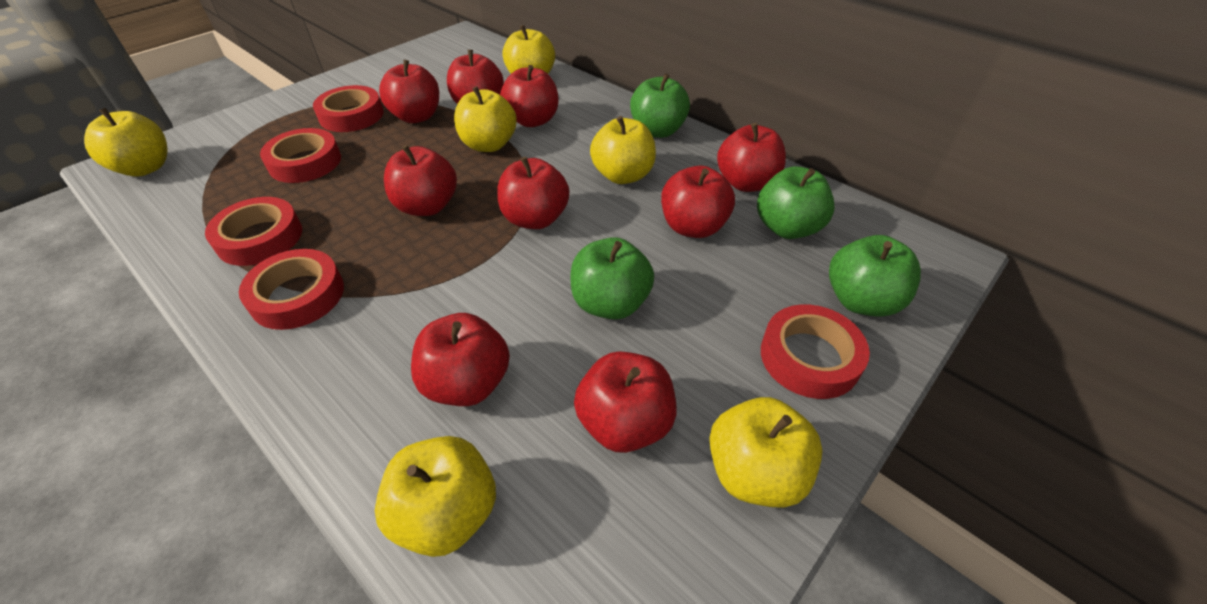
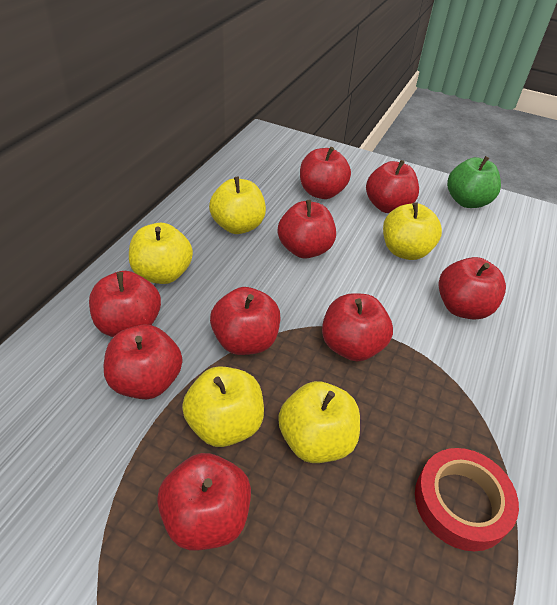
green apple: [571,237,654,319] [630,73,690,138] [757,166,835,239] [829,235,921,317] = 4 -> [447,156,501,208] = 1
red tape: [205,197,302,266] [239,249,344,330] [260,128,341,183] [313,85,383,132] [761,304,870,399] = 5 -> [415,448,519,551] = 1
yellow apple: [84,108,168,177] [375,436,496,557] [454,86,517,152] [502,25,555,74] [590,116,656,184] [709,397,823,508] = 6 -> [129,223,193,284] [182,366,264,447] [209,177,266,234] [278,381,360,463] [383,202,442,260] = 5

